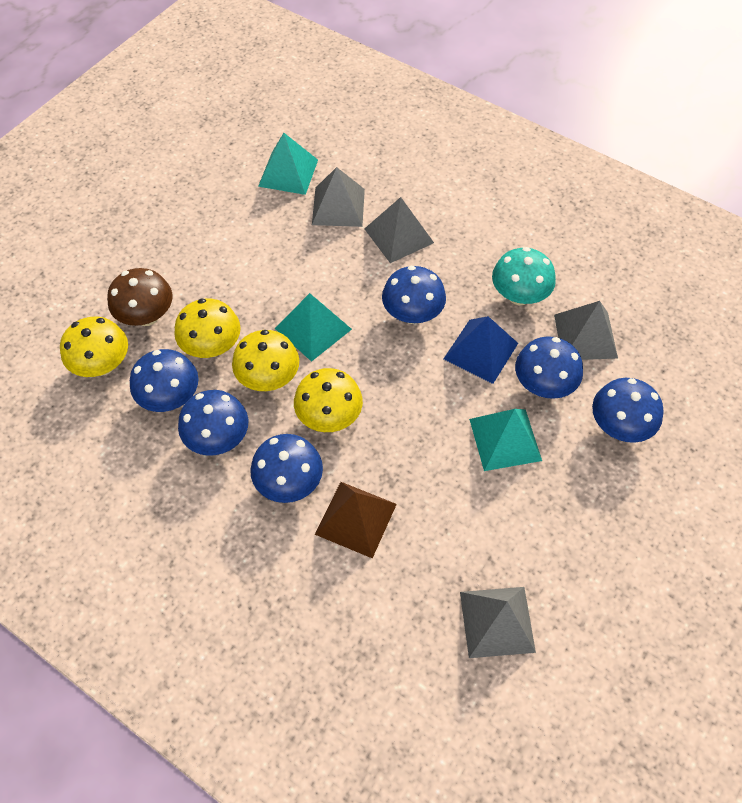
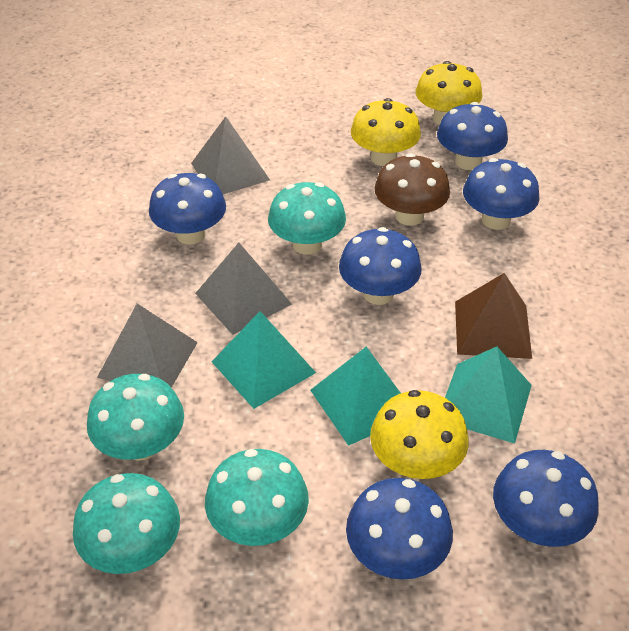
blue pyramid: [444,316,518,384] = 1 -> none = 0
grey pyramid: [312,167,365,227] [364,197,434,263] [460,587,536,658] [554,301,618,360] = 4 -> [97,304,198,388] [191,116,270,194] [195,243,292,335] = 3
turquoise mushroom: [492,247,556,305] = 1 -> [73,473,180,574] [87,374,184,461] [205,449,309,546] [268,182,346,255] = 4
yellow mushroom: [60,317,128,377] [174,298,241,358] [232,330,299,391] [294,368,363,432] = 4 -> [351,98,421,166] [370,390,469,479] [416,61,482,125] = 3

